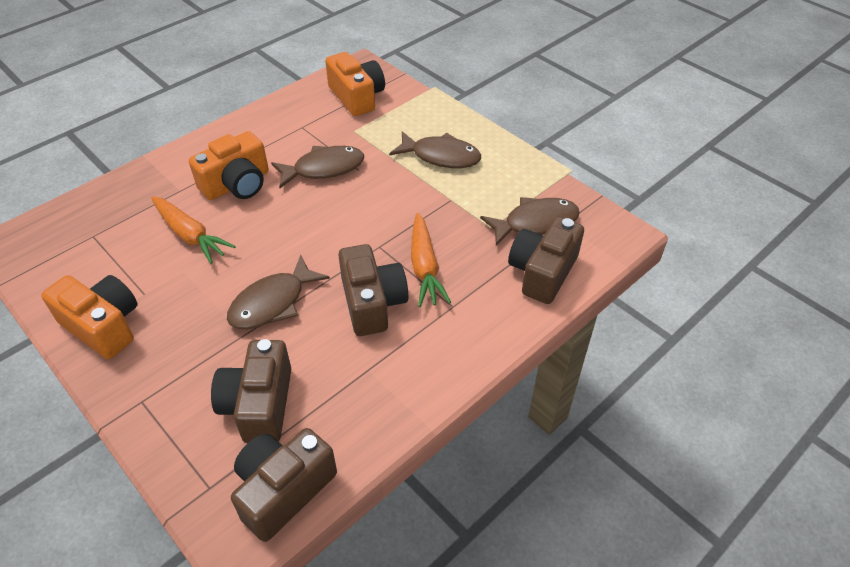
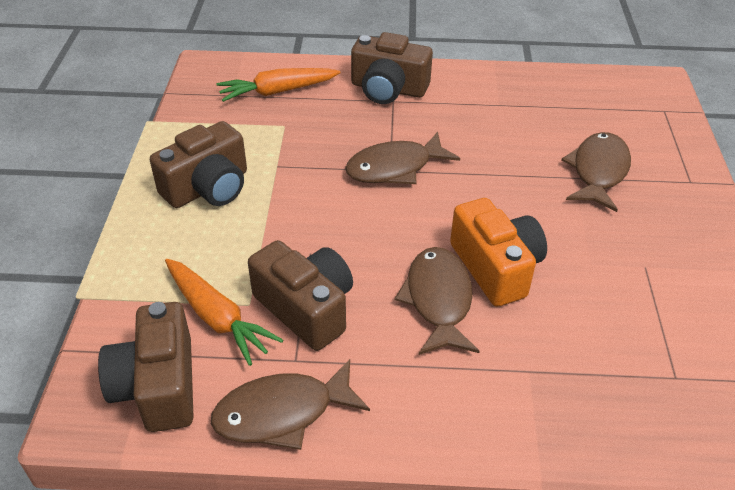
orange camera: [41,275,137,359] [189,131,269,200] [325,52,385,116] = 3 -> [450,198,547,307] = 1

